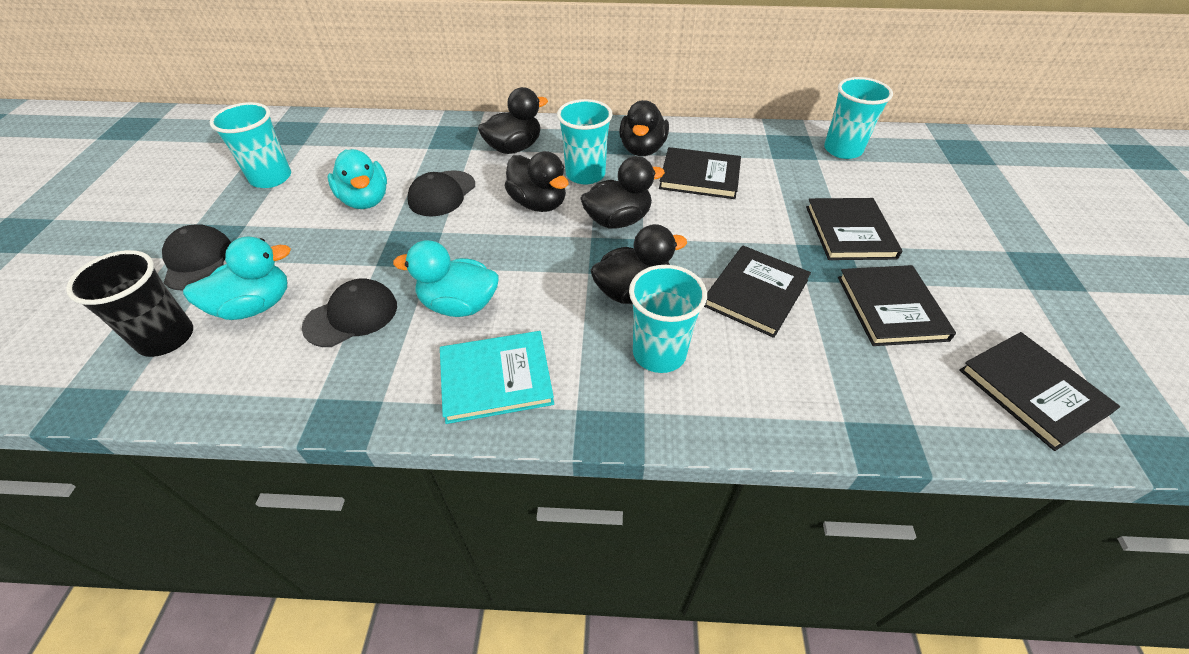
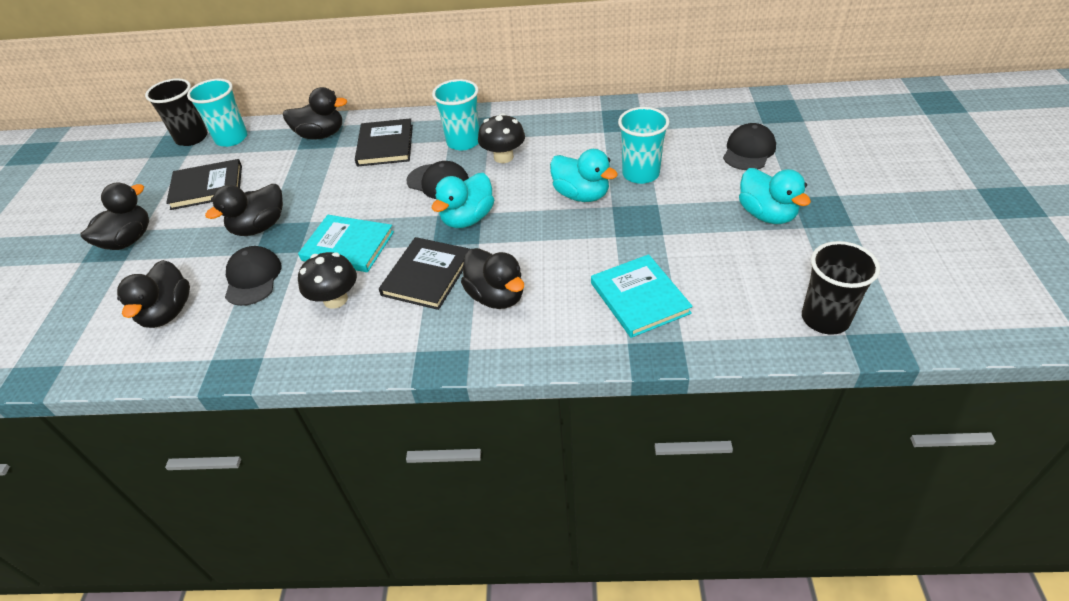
black book: [659,147,741,199] [704,246,811,338] [806,198,902,260] [838,265,956,346] [959,332,1120,451] = 5 -> [166,159,242,210] [355,118,413,167] [379,237,470,310] = 3
black cup: [66,250,193,357] = 1 -> [145,78,208,146] [802,241,880,335] = 2
black mushroom: none = 0 -> [298,252,357,309] [478,113,525,163] = 2
turquoise book: [440,331,554,424] = 1 -> [298,215,394,272] [591,254,693,338] = 2
turquoise cup: [210,102,291,188] [557,99,613,185] [629,265,707,373] [824,77,893,159] = 4 -> [187,79,247,147] [432,79,479,150] [618,107,669,184] = 3

